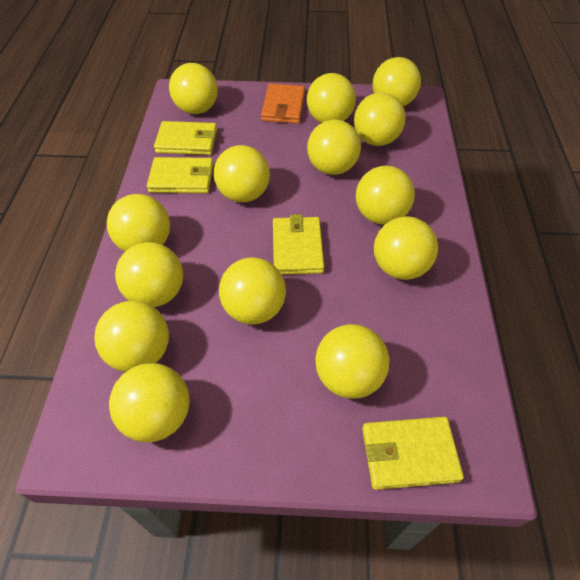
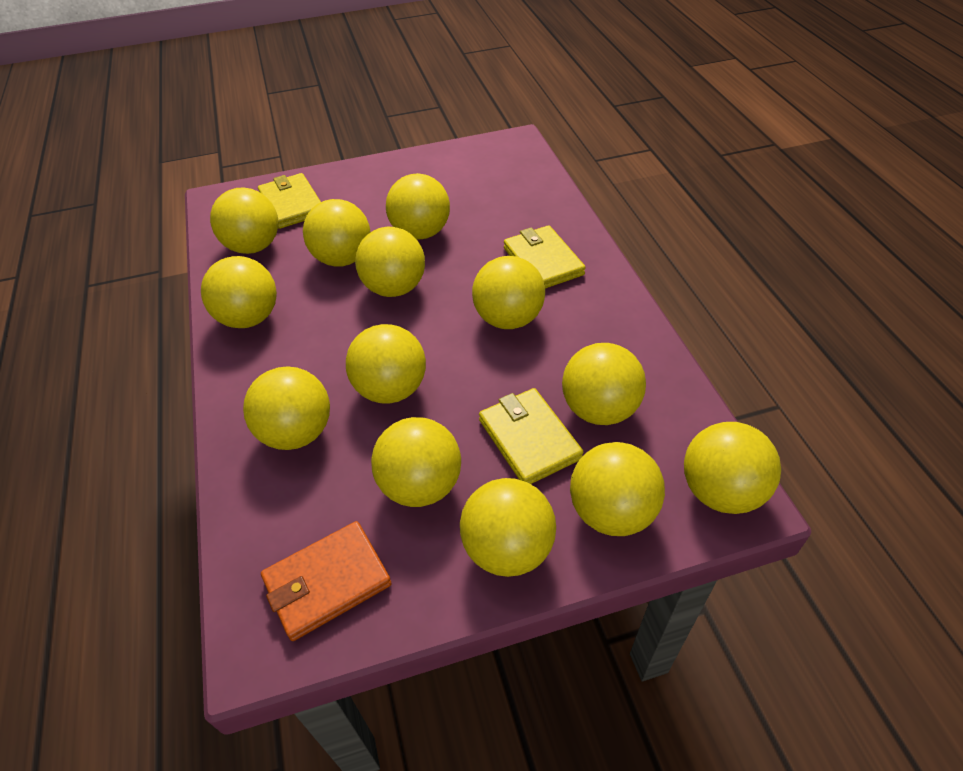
yellow ball: [94,301,169,372] [107,194,170,251] [109,363,189,442] [115,242,183,307] [169,63,218,114] [214,145,270,202] [219,257,286,324] [307,73,356,123] [307,119,361,175] [315,324,389,399] [354,92,405,146] [356,166,415,225] [373,57,421,106] [374,217,438,280] = 14 -> [201,256,277,328] [210,187,278,254] [243,366,330,450] [303,199,370,267] [346,324,426,404] [355,227,425,297] [371,417,461,507] [386,173,450,239] [460,478,556,577] [472,256,545,329] [562,343,646,425] [570,442,665,536] [684,422,781,514] = 13
yellow wallet: [147,157,213,193] [154,121,217,155] [273,214,324,275] [362,417,464,490] = 4 -> [258,173,321,229] [479,388,583,484] [504,225,586,289] = 3

